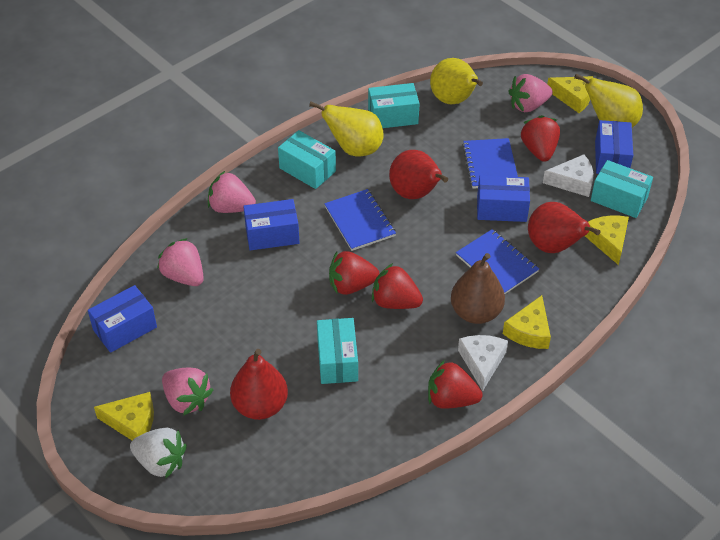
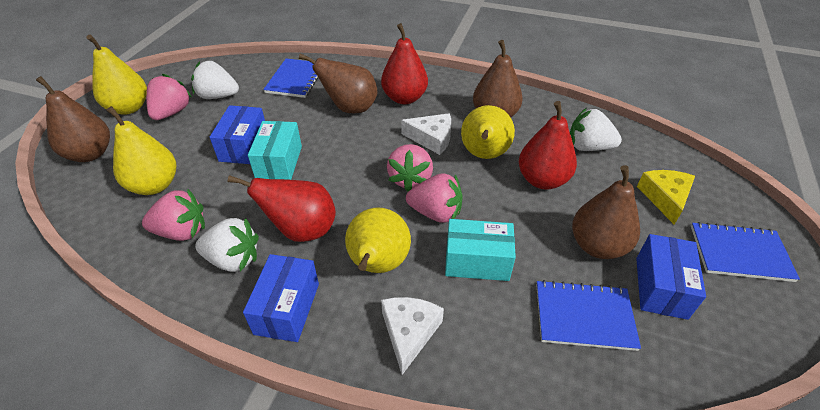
blue box: [88,285,157,353] [243,199,299,251] [477,175,530,222] [595,120,633,174] = 4 -> [210,105,265,164] [243,254,319,342] [636,234,706,320] = 3
brown pear: [451,253,505,324] = 1 -> [36,76,110,162] [299,53,378,113] [473,40,522,117] [572,165,640,259] = 4
red strawberry: [329,251,380,295] [372,263,423,309] [428,360,483,409] [521,115,560,162] = 4 -> none = 0
turquoise box: [278,130,336,189] [317,318,358,384] [368,83,420,128] [591,160,653,218] = 4 -> [248,121,302,180] [445,219,516,281] = 2
white strawberry: [130,428,187,479] = 1 -> [191,61,239,99] [195,218,259,272] [570,108,622,151] = 3
yellow cheese: [94,392,154,440] [503,295,551,349] [547,76,593,113] [585,216,629,265] = 4 -> [637,170,695,225] = 1
yellow pear: [309,101,384,156] [430,58,483,104] [574,74,643,127] = 3 -> [86,35,147,115] [106,106,176,195] [345,207,411,273] [461,105,515,159] = 4

